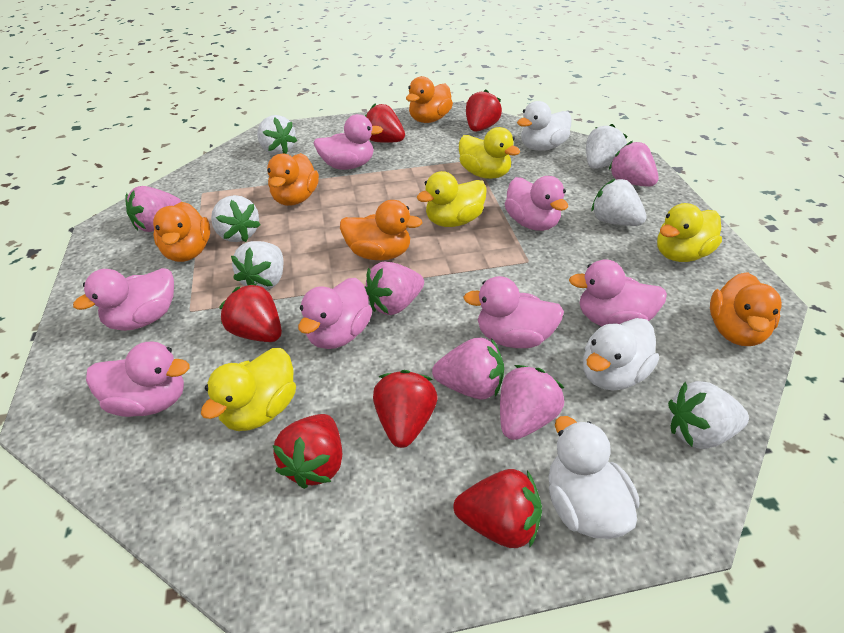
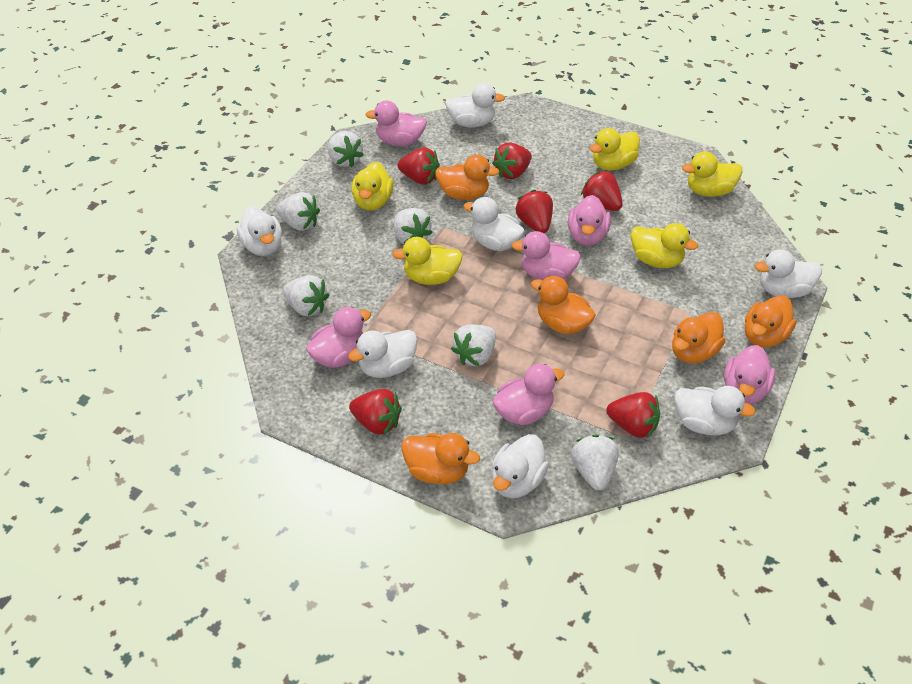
pink duck: [73,268,174,331] [86,341,190,417] [298,278,372,349] [313,114,383,170] [463,276,564,348] [505,176,568,231] [569,259,667,326] = 7 -> [306,307,371,368] [365,100,427,146] [492,364,565,425] [511,231,581,280] [568,195,611,246] [724,345,776,404] = 6
pink strawberry: [125,186,181,232] [365,262,424,315] [432,337,504,400] [500,365,564,440] [609,141,659,187] = 5 -> none = 0
white duck: [517,101,572,151] [548,416,639,539] [583,318,659,391] = 3 -> [237,206,282,256] [348,330,417,378] [445,83,505,127] [464,197,525,251] [492,434,549,498] [674,386,756,436] [755,249,822,298] = 7
yellow duck: [201,348,296,431] [417,171,487,227] [459,127,520,179] [657,203,722,262] = 4 -> [351,162,394,210] [392,237,463,285] [590,128,640,170] [631,223,698,268] [682,151,742,197] = 5

